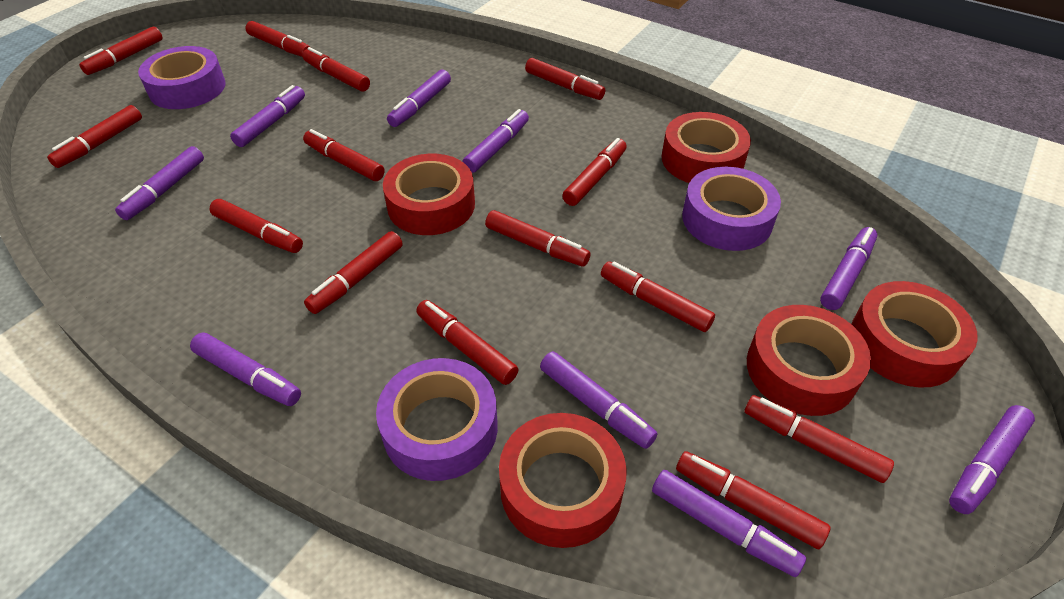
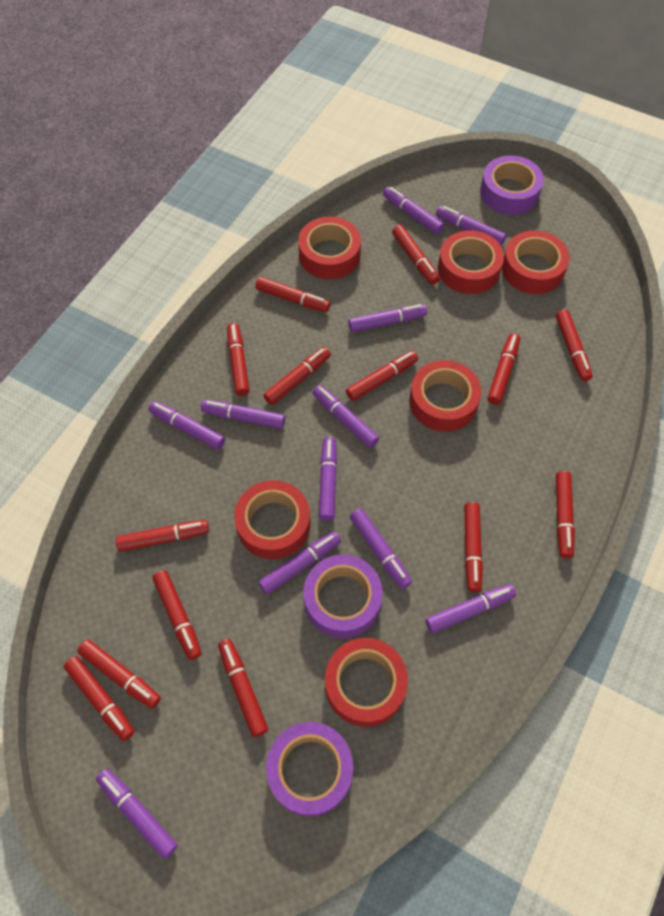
purple marker: [115,146,204,220] [190,332,301,406] [230,85,305,147] [387,70,451,127] [462,109,529,173] [540,351,657,449] [652,470,806,577] [820,227,877,310] [949,405,1035,514] = 9 -> [96,769,178,860] [149,401,225,450] [201,400,285,429] [259,532,341,594] [313,385,379,448] [319,437,337,521] [348,304,427,332] [350,509,412,589] [383,187,444,234] [425,584,516,634] [436,206,506,245] = 11
red tape: [383,154,475,235] [499,413,627,548] [662,112,751,183] [747,305,871,416] [852,281,978,388] = 5 -> [234,480,310,559] [298,216,361,279] [325,638,408,727] [410,360,481,432] [438,230,504,294] [502,230,570,294] = 6

